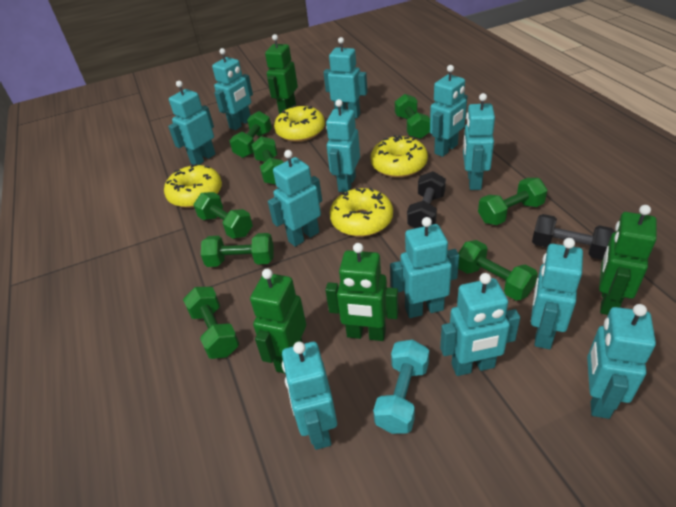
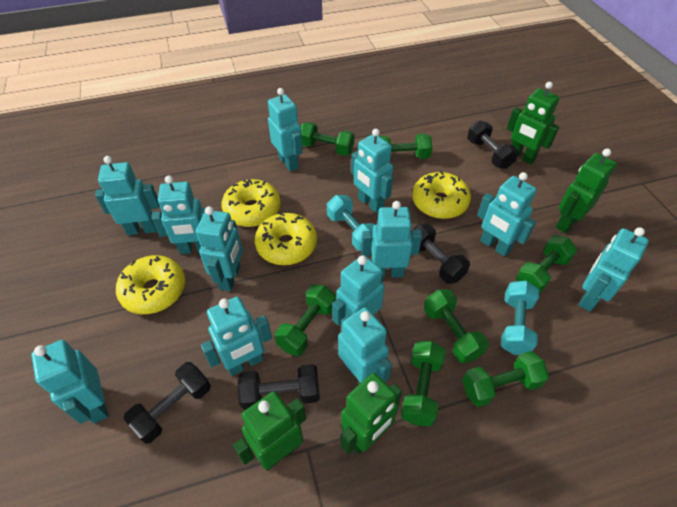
black dumbbell: [407,171,446,228] [532,214,615,260] = 2 -> [123,362,211,444] [237,364,320,410] [411,224,470,284] [467,120,518,169] = 4
green dumbbell: [183,287,239,359] [194,192,253,239] [201,233,274,267] [230,111,272,158] [252,136,284,185] [395,94,430,139] [458,240,538,301] [478,178,547,225] = 8 -> [275,284,336,356] [301,122,355,156] [379,134,432,159] [401,341,446,426] [424,289,489,363] [462,351,549,407] [516,235,577,294] = 7
turquoise dumbbell: [373,339,429,434] = 1 -> [327,195,375,251] [501,281,539,355] = 2

